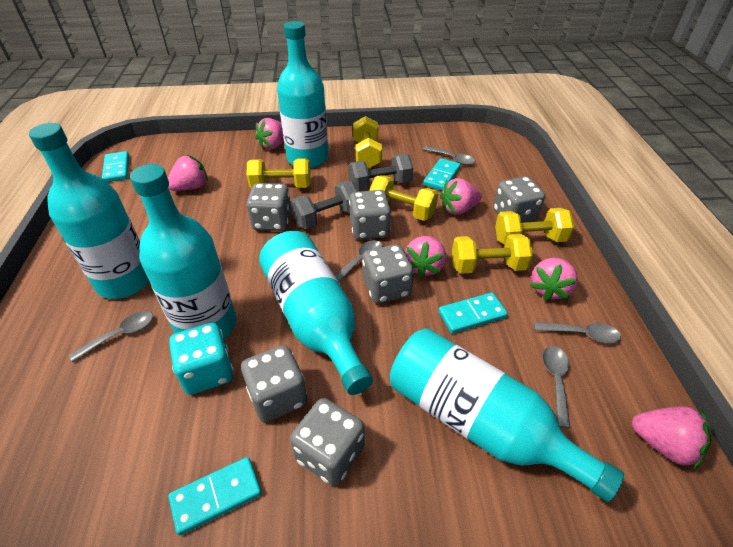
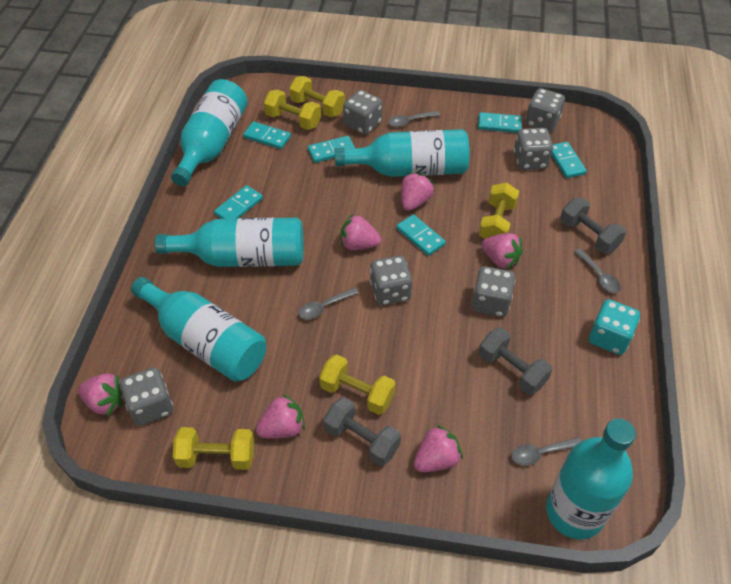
grey dumbbell: [291,181,359,229] [349,154,413,191] = 2 -> [323,397,401,466] [479,328,553,395] [560,197,626,254] = 3
grey spoon: [69,311,153,362] [335,240,383,282] [423,146,475,165] [534,322,621,343] [542,346,570,428] = 5 -> [298,287,358,320] [388,111,440,127] [511,437,582,466] [574,249,621,293] = 4
turquoise domino: [102,151,129,182] [168,457,262,535] [423,158,461,191] [438,292,508,334] = 4 -> [214,185,263,219] [243,122,291,149] [308,136,356,163] [396,214,446,256] [478,112,522,133] [552,142,587,178] = 6

